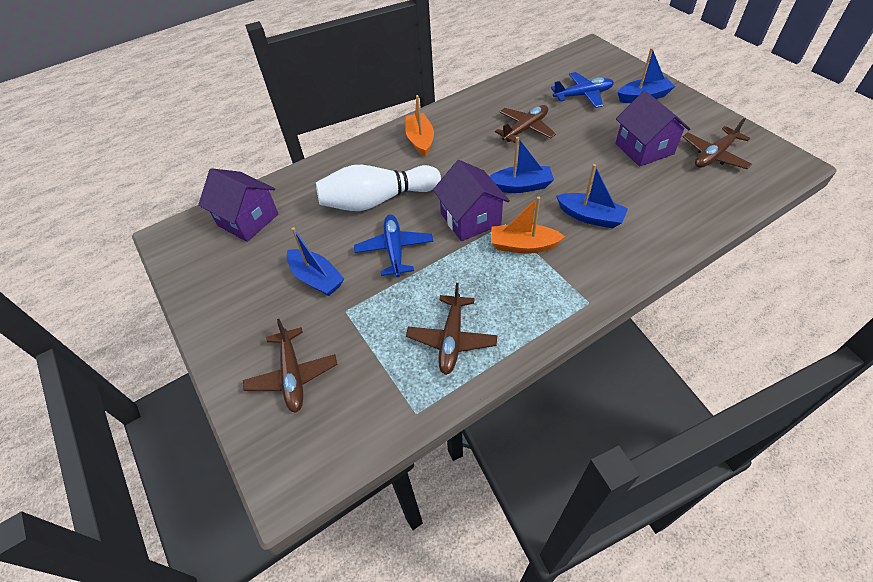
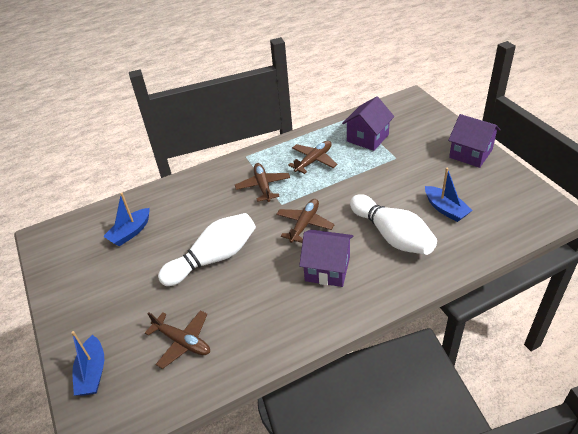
blue boat: [286,227,344,296] [489,137,554,193] [556,164,628,228] [617,48,675,103] = 4 -> [71,331,104,396] [103,193,150,246] [425,168,473,222] = 3
blue plane: [354,214,433,277] [551,72,614,108] = 2 -> none = 0
orange boat: [405,95,434,157] [491,196,565,254] = 2 -> none = 0
white bowling pin: [316,165,441,211] = 1 -> [158,213,256,286] [350,194,437,255] = 2

